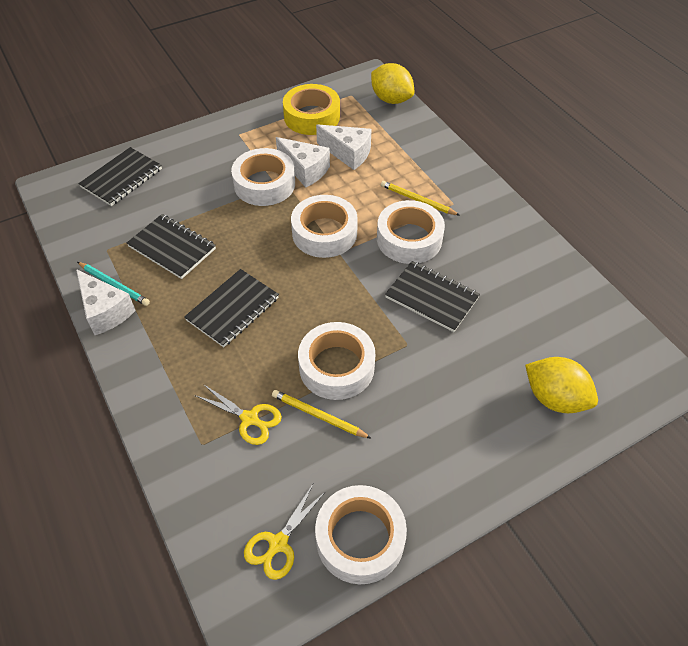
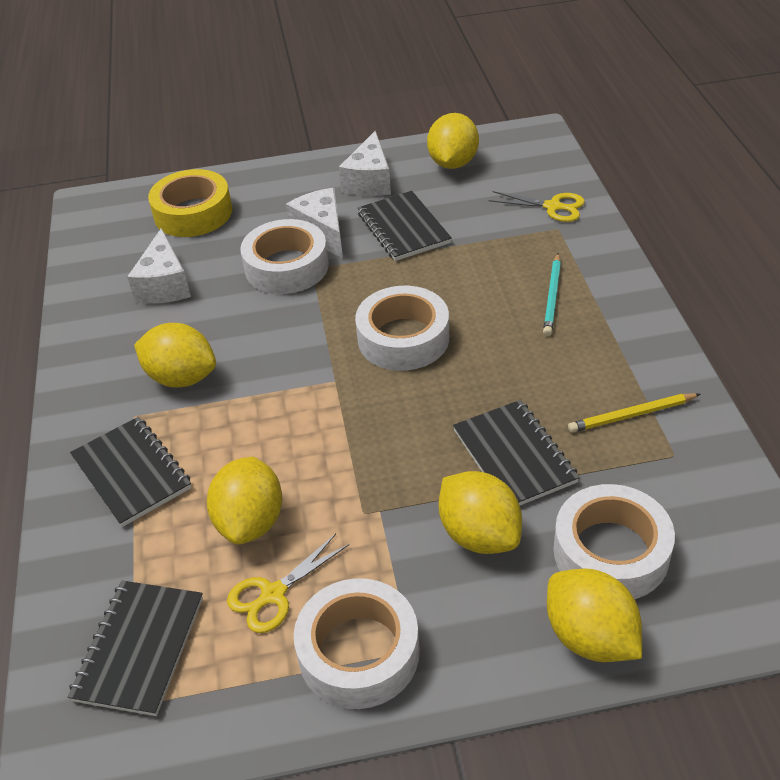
white tape: [231,148,295,206] [291,195,358,258] [298,322,375,400] [315,485,407,584] [377,200,445,264] = 5 -> [240,219,329,294] [294,578,420,709] [355,286,449,371] [553,484,675,599] = 4
yellow lemon: [371,63,414,104] [525,357,598,413] = 2 -> [134,323,216,388] [207,457,283,544] [427,113,479,169] [439,471,522,554] [547,569,642,662] = 5
yellow pencil: [272,390,372,439] [381,181,459,215] = 2 -> [568,393,700,433] = 1

